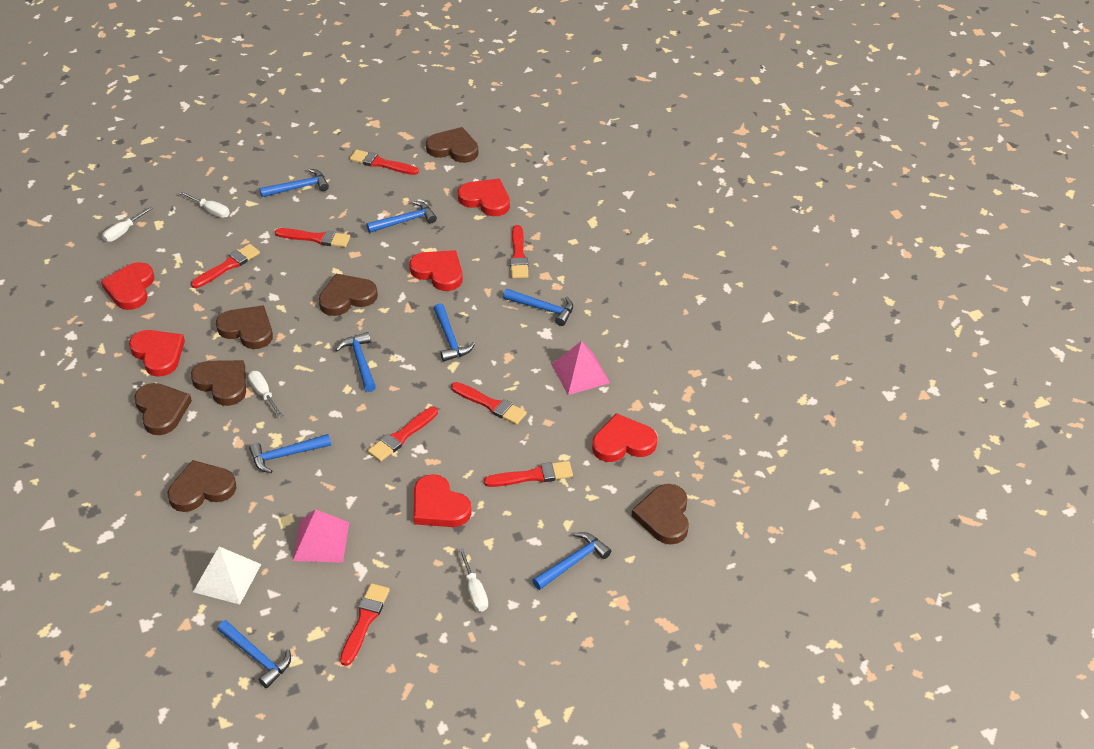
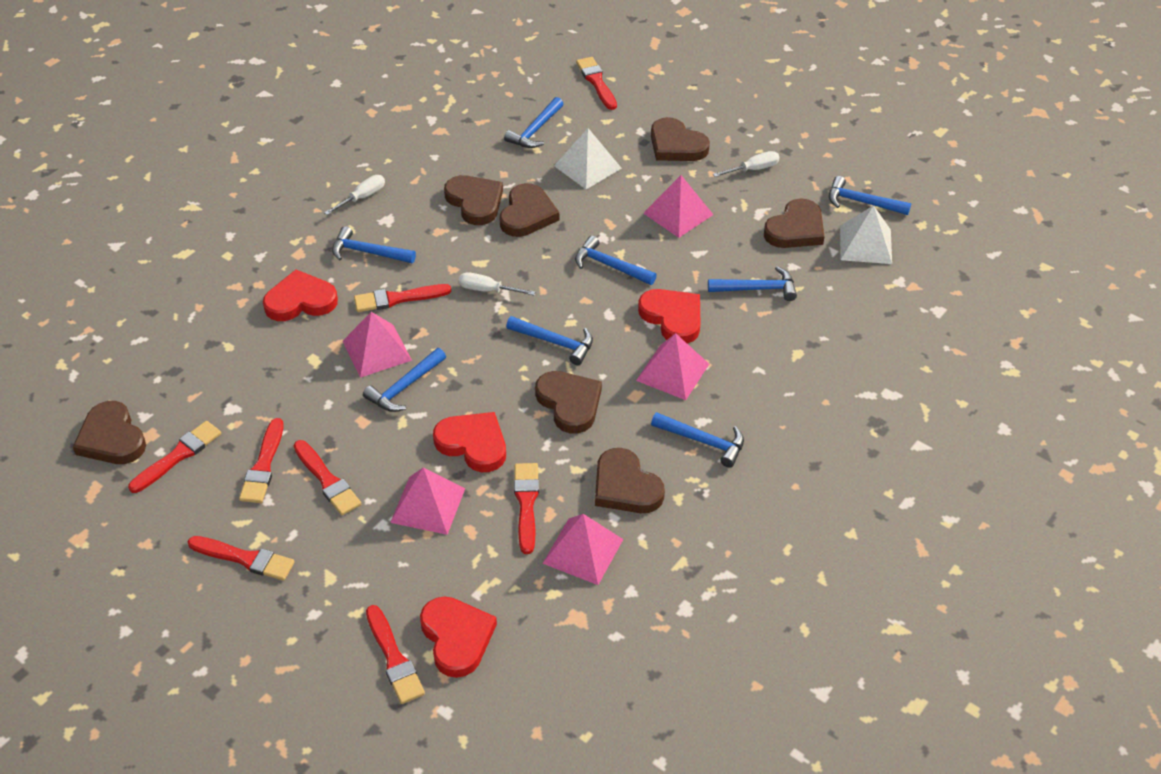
pink pyramid: [293,509,349,563] [551,341,610,395] = 2 -> [343,312,412,378] [390,467,465,535] [542,514,623,585] [636,333,709,400] [643,175,713,238] = 5
red heart: [101,262,154,310] [129,330,185,377] [409,250,463,291] [414,474,472,527] [458,179,510,216] [592,413,657,462] = 6 -> [263,270,338,321] [420,597,497,678] [433,412,506,472] [638,289,700,344] = 4
white pyramid: [193,546,261,604] = 1 -> [554,128,622,189] [840,205,892,264] = 2
white screwdriver: [102,206,153,242] [180,192,230,218] [248,371,283,418] [459,548,488,611] = 4 -> [324,175,385,215] [459,272,535,295] [713,151,780,177] = 3

